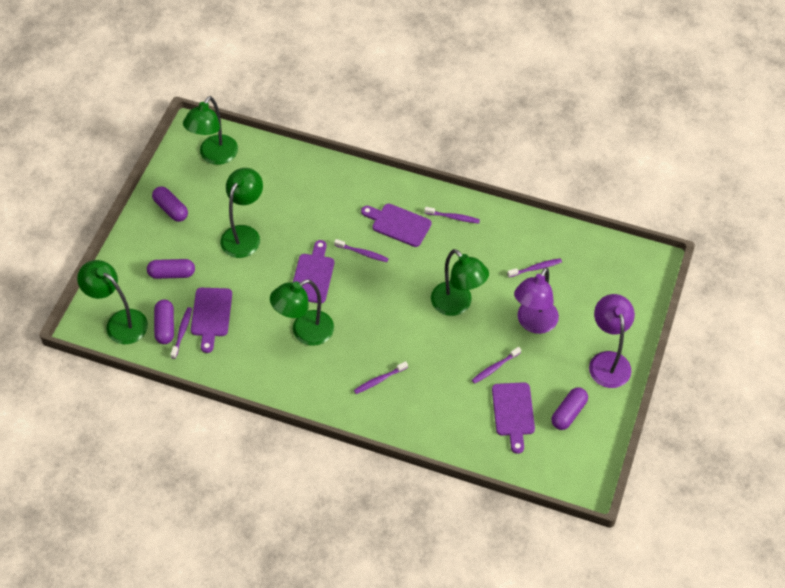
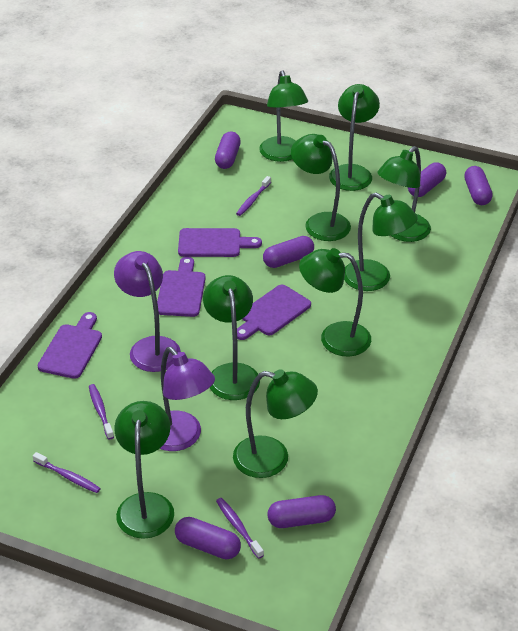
green lamp: [77,260,148,344] [183,96,238,165] [220,168,263,258] [270,279,334,346] [431,249,489,316] = 5 -> [114,401,174,539] [203,275,260,400] [233,369,318,478] [259,70,308,162] [291,134,351,241] [299,248,371,356] [329,84,380,191] [344,193,418,291] [377,146,431,242] = 9
purple capsule: [147,259,195,279] [152,186,188,222] [154,299,174,344] [551,388,588,430] = 4 -> [175,517,241,559] [215,131,241,169] [263,236,314,268] [268,495,336,528] [408,162,446,197] [464,166,493,205] = 6
purple toothbrush: [170,307,192,359] [334,239,389,262] [354,361,408,394] [424,207,480,223] [472,347,521,384] [507,258,562,277] = 6 -> [33,452,101,493] [89,384,114,439] [216,498,264,559] [236,176,271,216] = 4

